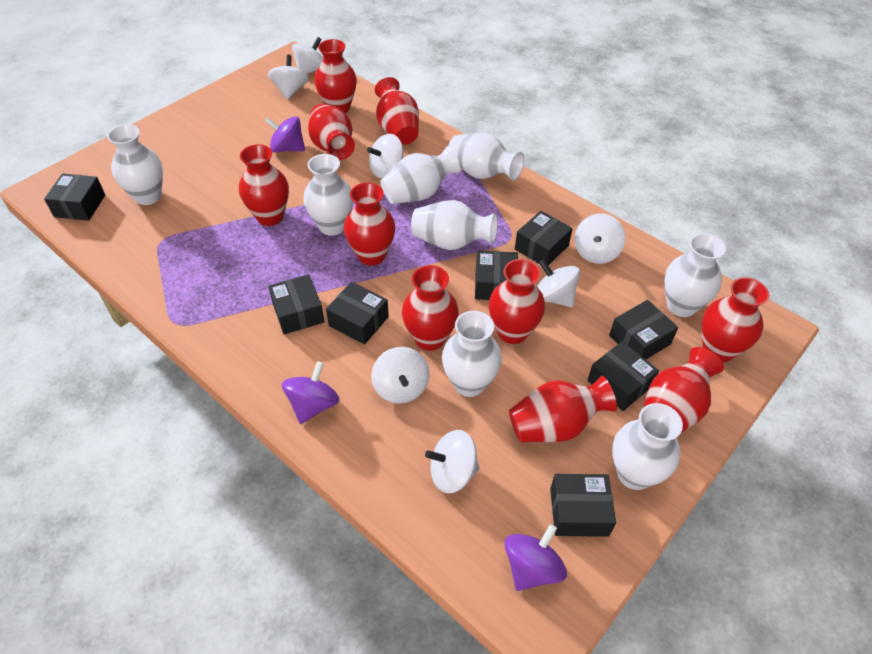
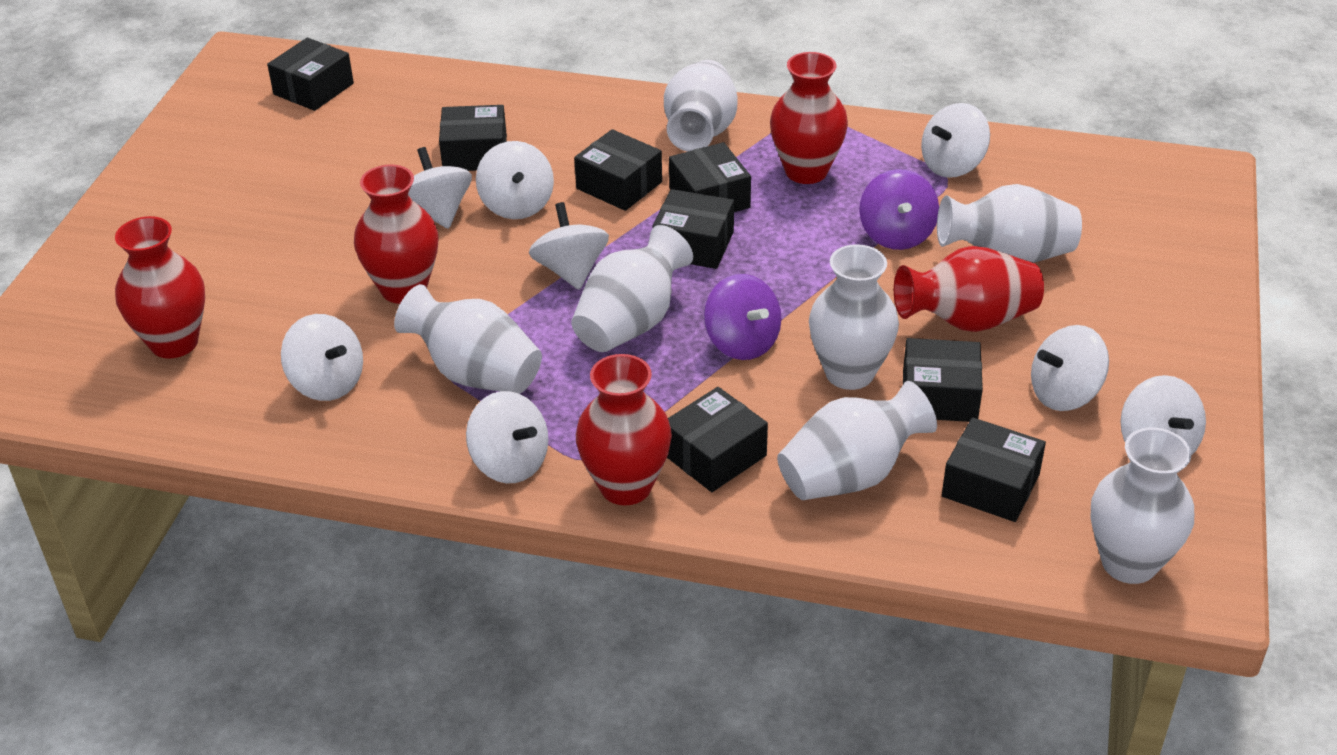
purple spinning top: [265,116,305,153] [282,361,340,424] [504,524,567,591] = 3 -> [704,274,781,360] [859,169,939,250] = 2
red vase: [239,144,289,226] [308,104,355,160] [314,39,357,113] [344,183,396,266] [375,77,419,145] [402,265,459,351] [489,259,545,344] [509,376,617,442] [643,347,724,433] [702,277,770,362] = 10 -> [115,216,205,359] [354,165,439,304] [576,354,672,505] [770,52,848,184] [894,246,1044,332] = 5
white spinning top: [268,55,309,100] [292,37,323,74] [367,134,403,178] [371,347,429,404] [425,430,480,493] [537,259,580,307] [575,214,625,264] = 7 -> [281,314,363,401] [408,147,472,229] [466,391,548,483] [476,141,554,219] [529,202,609,290] [921,103,990,178] [1031,325,1109,411] [1120,375,1206,456] = 8
white vase: [107,124,163,205] [303,154,353,236] [380,146,460,204] [411,200,497,250] [442,311,502,397] [448,132,524,181] [612,403,683,490] [664,233,726,317] = 8 -> [394,284,542,394] [571,225,693,352] [664,60,737,152] [777,381,937,500] [809,244,899,390] [937,184,1082,263] [1091,427,1194,584] = 7

